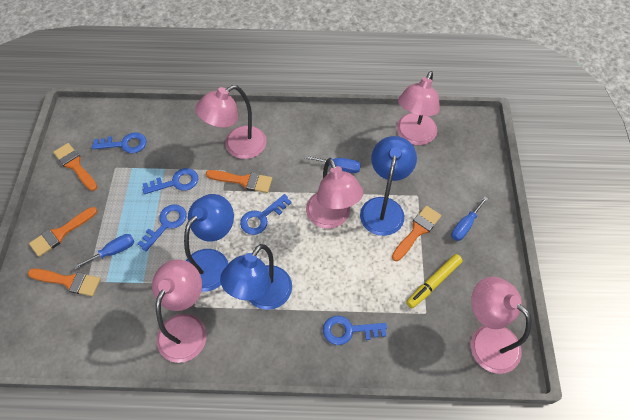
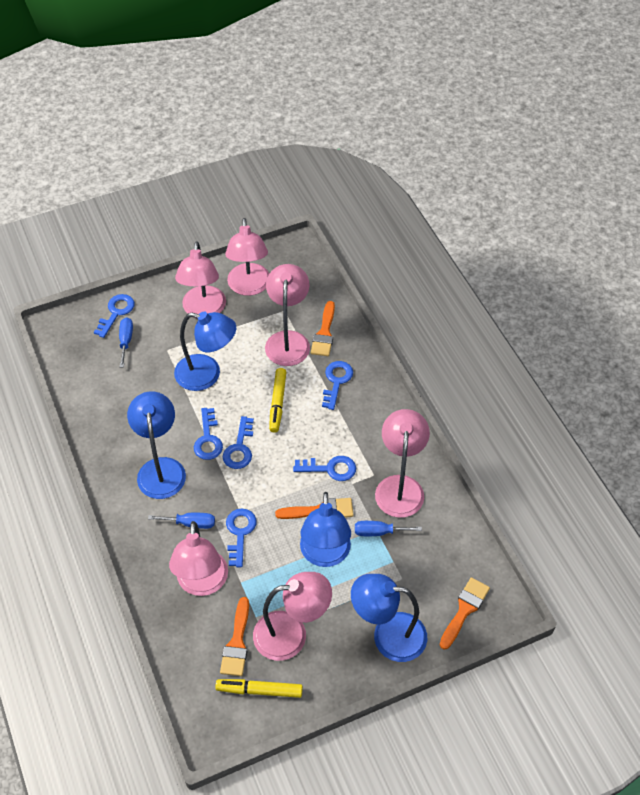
blue key: [92,132,147,153] [137,204,187,251] [143,168,198,194] [240,194,292,235] [323,316,387,345] = 5 -> [94,294,135,338] [194,408,223,460] [223,416,254,469] [226,508,257,567] [293,456,356,481] [322,361,353,410] = 6
blue lamp: [184,194,234,292] [220,244,292,310] [360,136,417,236] = 3 -> [127,391,186,499] [174,312,236,391] [300,492,351,567] [351,574,427,662] = 4
orange brush: [28,269,101,296] [29,207,97,257] [53,143,97,191] [206,170,272,193] [392,206,441,261] = 5 -> [220,597,249,676] [275,498,354,519] [311,301,335,356] [440,577,490,650] = 4
pink lamp: [152,259,207,363] [195,85,267,159] [306,158,363,229] [397,71,440,145] [471,277,532,374] = 5 -> [169,521,228,596] [175,241,226,318] [225,218,269,296] [253,572,332,661] [265,264,310,366] [375,409,430,518] = 6
yellow marker: [406,254,463,308] = 1 -> [215,679,303,698] [269,368,286,433] = 2

